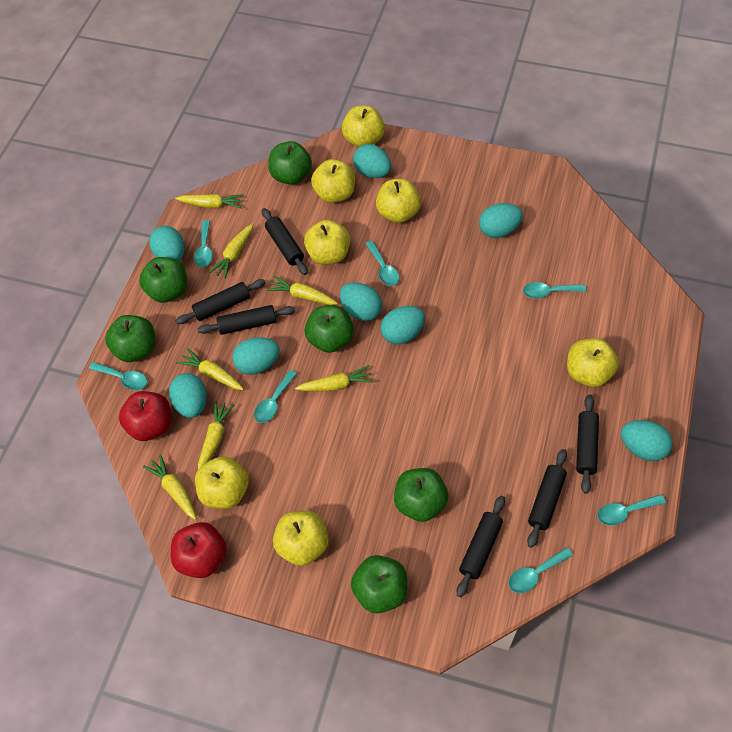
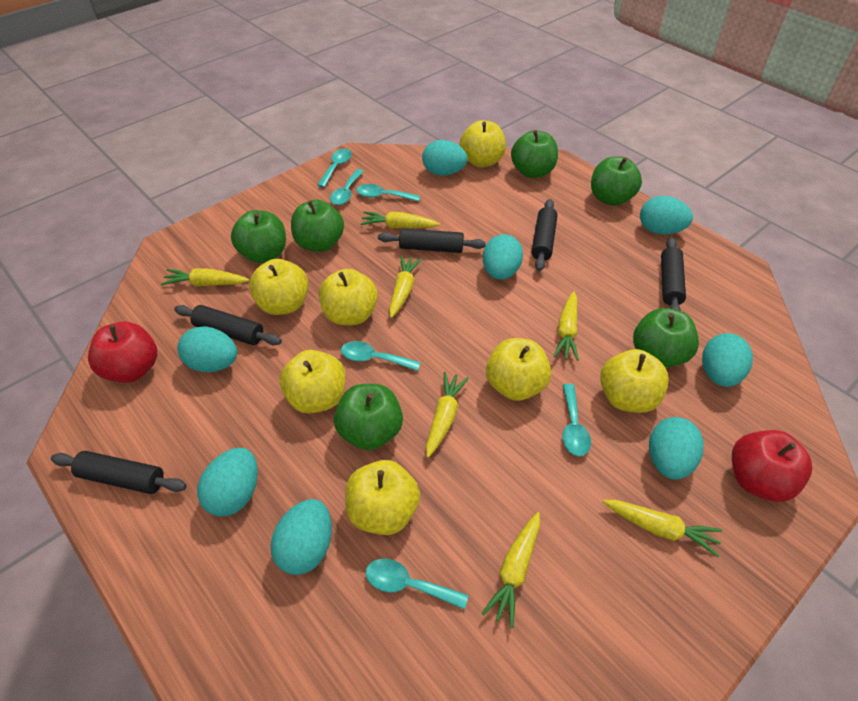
black rolling pin: [176,279,265,324] [198,305,295,335] [262,208,308,275] [457,496,505,597] [527,449,567,548] [576,394,599,494] = 6 -> [51,451,187,494] [174,305,282,345] [378,228,486,253] [532,199,558,271] [661,237,686,311] = 5
turquoise spoon: [89,362,147,390] [194,220,213,267] [254,370,297,423] [366,241,399,286] [509,547,573,593] [523,282,586,298] [597,494,666,526] = 7 -> [317,149,352,187] [330,169,364,205] [341,341,421,371] [356,184,420,202] [365,559,468,610] [563,384,591,456] = 6

